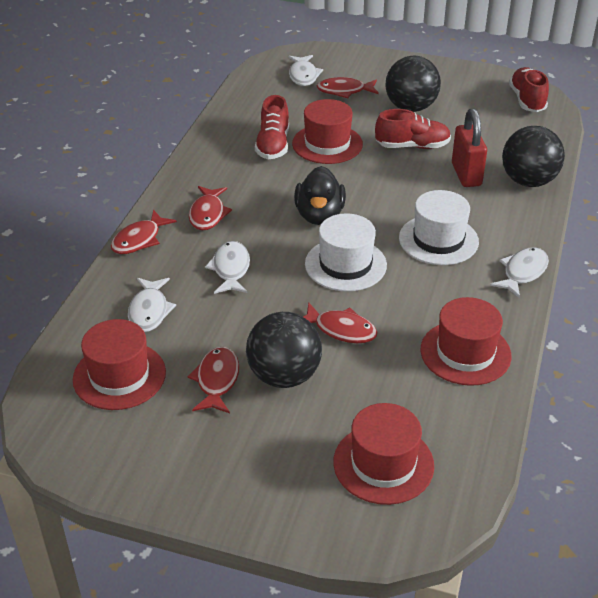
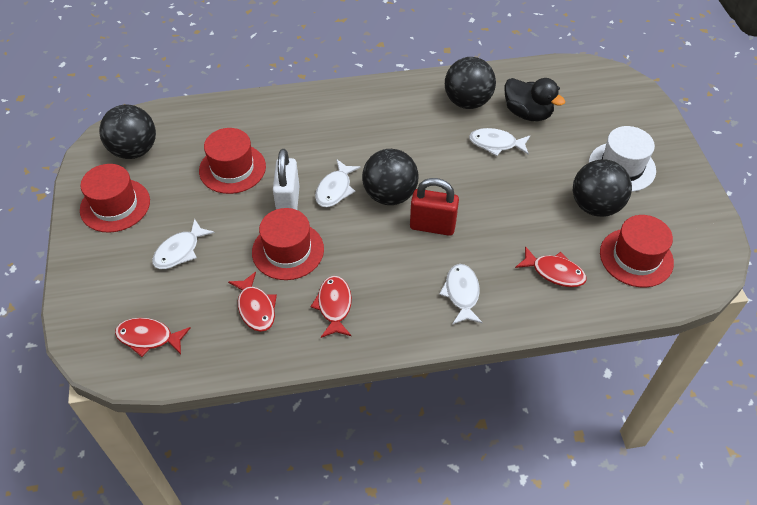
black ball: [246,312,322,388] [385,56,441,112] [502,126,565,187] = 3 -> [99,105,156,159] [362,149,419,205] [445,57,496,109] [573,159,632,217] = 4
red fish: [111,210,177,254] [188,347,239,413] [189,186,232,230] [303,302,377,343] [317,77,379,98] = 5 -> [115,318,191,357] [228,272,277,332] [311,276,352,338] [515,246,587,287] = 4
red shoe: [255,95,289,159] [375,109,451,149] [509,67,549,112] = 3 -> none = 0
white hat: [305,213,387,292] [399,190,479,265] = 2 -> [589,126,656,192] = 1
white padlock: none = 0 -> [273,149,300,210] = 1

